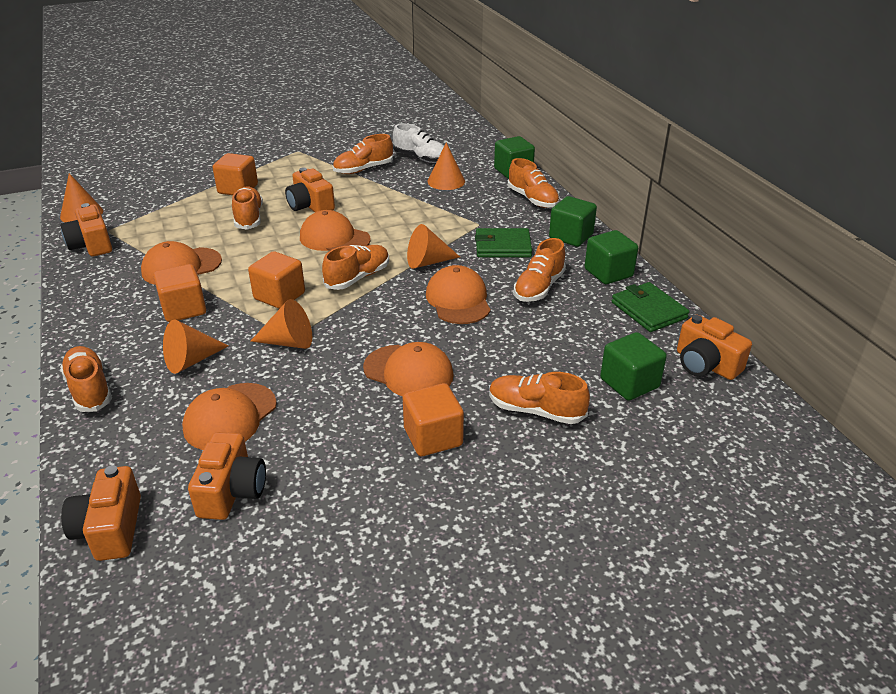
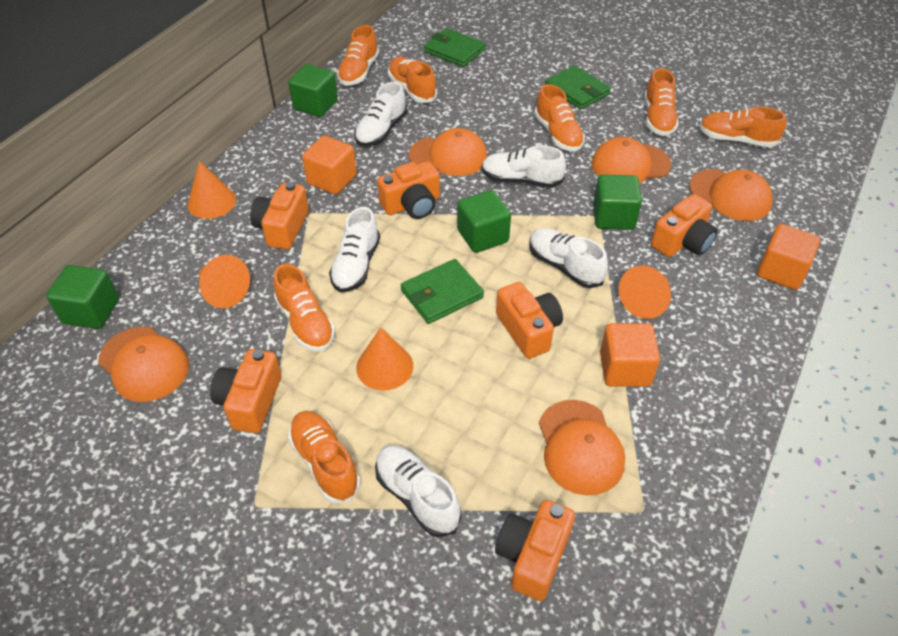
green wallet: [475,228,532,257] [612,282,689,332] = 2 -> [401,259,484,324] [424,28,486,67] [545,65,611,109] = 3
orange camera: [60,203,112,256] [61,465,141,561] [188,432,266,520] [285,168,335,212] [677,315,752,380] = 5 -> [210,349,281,433] [250,182,309,250] [377,161,440,219] [495,500,575,601] [496,282,563,359] [651,194,718,257] = 6
orange cone: [60,173,103,222] [163,319,228,374] [250,299,312,349] [407,224,460,269] [427,142,465,190] = 5 -> [188,161,236,219] [199,255,250,308] [356,328,413,391] [619,266,671,319] = 4
orange cube: [153,264,206,322] [212,153,258,195] [248,251,305,309] [403,383,464,456] = 4 -> [302,136,357,195] [600,323,660,386] [757,224,820,290] = 3
white shoe: [393,124,444,163] = 1 -> [329,207,380,292] [354,82,407,147] [375,446,461,537] [482,145,566,187] [529,228,608,288] = 5

